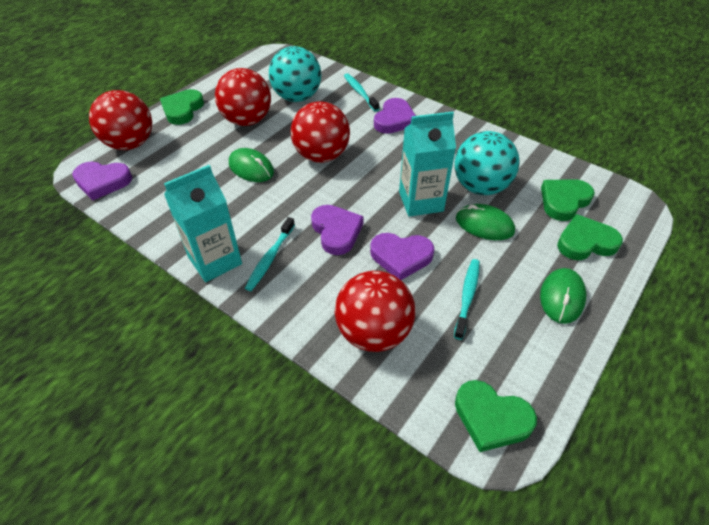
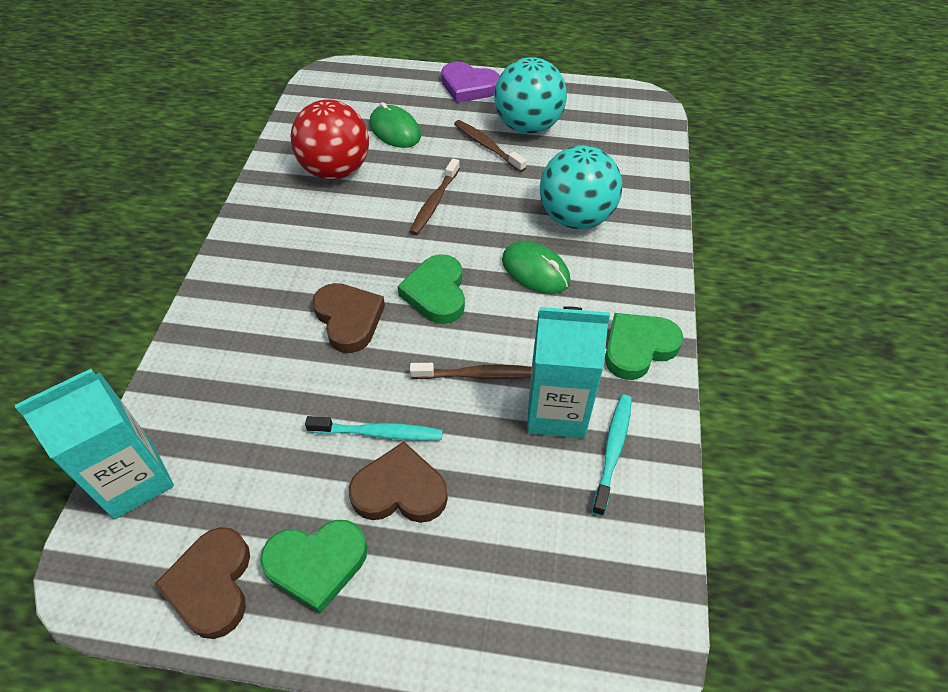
brown heart: none = 0 -> [154,527,250,639] [312,283,385,353] [349,442,448,523] = 3
brown toothbrush: none = 0 -> [409,158,460,235] [410,363,532,379] [454,120,527,172] = 3
green heart: [160,89,204,125] [455,380,537,452] [541,179,595,221] [557,214,623,260] = 4 -> [260,520,367,614] [398,254,465,324] [605,313,683,380] = 3
green mouse: [229,148,274,182] [456,204,515,240] [540,268,586,324] = 3 -> [370,102,421,148] [502,241,570,294] = 2
purple heart: [72,162,132,200] [311,205,364,255] [370,233,434,280] [374,98,416,134] = 4 -> [441,61,500,103] = 1
red ball: [89,90,152,150] [215,68,271,126] [291,101,350,163] [335,271,415,352] = 4 -> [290,100,369,180] = 1
turquoise toothbrush: [245,217,295,291] [344,73,379,112] [454,259,480,340] = 3 -> [305,416,443,441] [592,395,632,516] = 2

